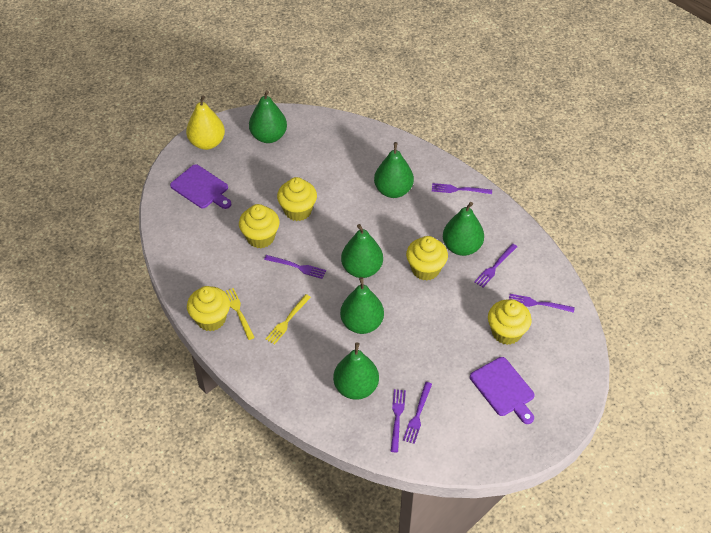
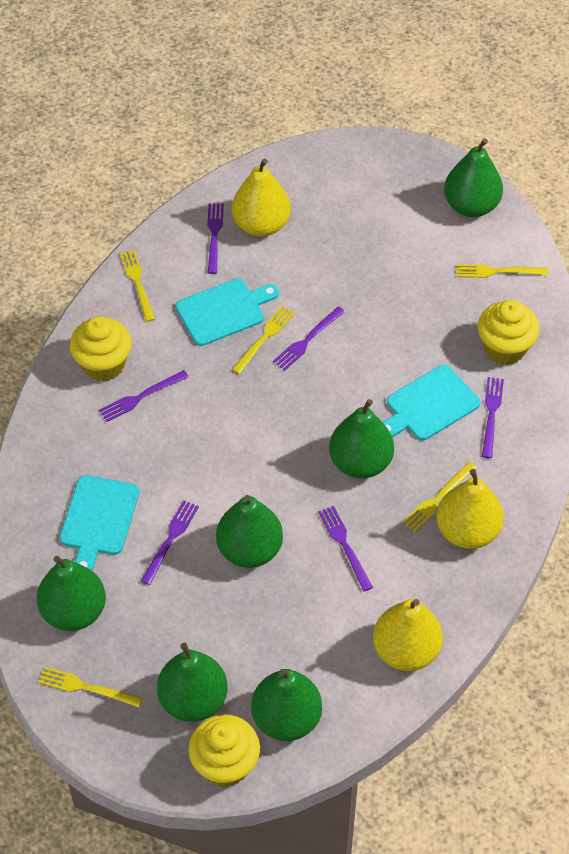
purple cutting board: [170,164,231,209] [470,357,535,424] = 2 -> none = 0
turquoise cutting board: none = 0 -> [60,475,139,570] [175,279,279,346] [383,365,480,440] = 3
yellow cupcake: [187,286,230,331] [239,204,280,248] [277,177,317,221] [406,236,448,281] [488,299,532,345] = 5 -> [70,316,132,382] [188,714,260,787] [478,300,539,365] = 3
yellow fork: [224,288,255,340] [265,294,311,345] = 2 -> [38,667,143,708] [120,249,155,322] [232,306,295,374] [402,462,477,533] [456,264,548,278] = 5
yellow pear: [186,96,225,150] = 1 -> [232,159,291,237] [373,599,443,671] [437,469,504,549] = 3

